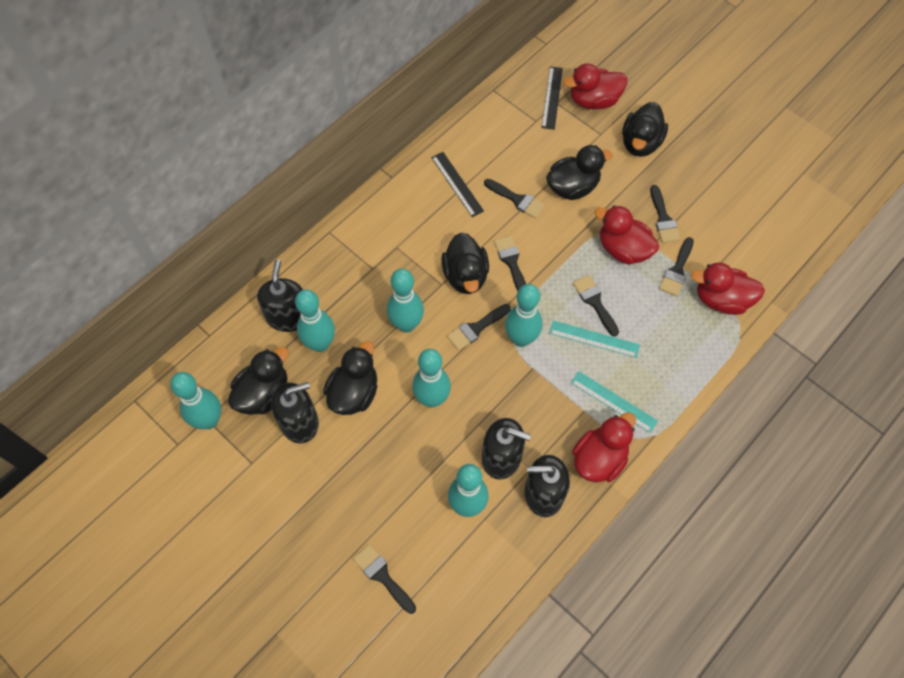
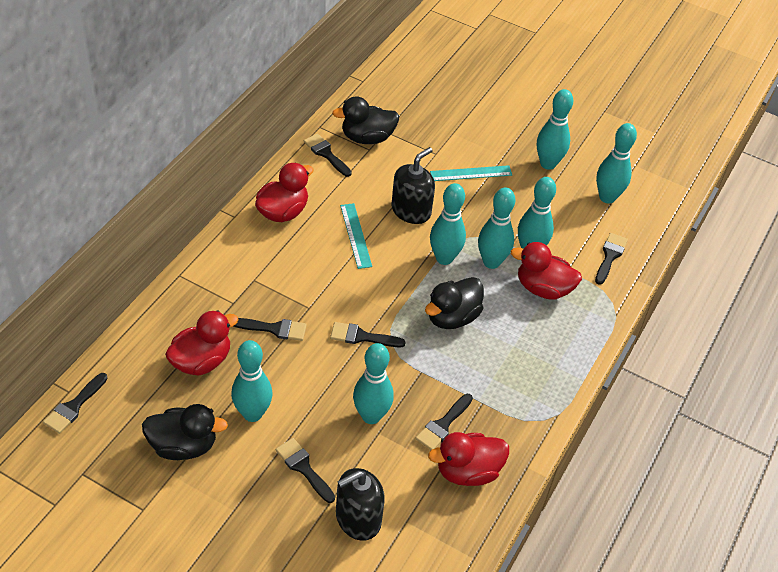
black duck: [228,347,289,415] [323,341,377,415] [441,232,489,294] [546,145,613,200] [622,102,668,157] = 5 -> [142,404,228,460] [332,96,399,144] [425,277,484,329] = 3
black ruler: [431,152,484,217] [541,66,563,130] = 2 -> none = 0
black soap dispenser: [257,259,303,332] [271,382,319,443] [482,418,531,480] [525,455,570,517] = 4 -> [336,468,385,541] [391,147,435,224] = 2
turquoise bowling pin: [170,372,221,429] [295,289,335,352] [387,269,424,333] [412,349,451,407] [448,464,489,517] [505,284,542,347] = 6 -> [231,340,273,422] [353,343,394,424] [430,183,466,265] [478,188,515,269] [518,177,556,249] [537,89,573,170] [596,123,637,203] = 7

